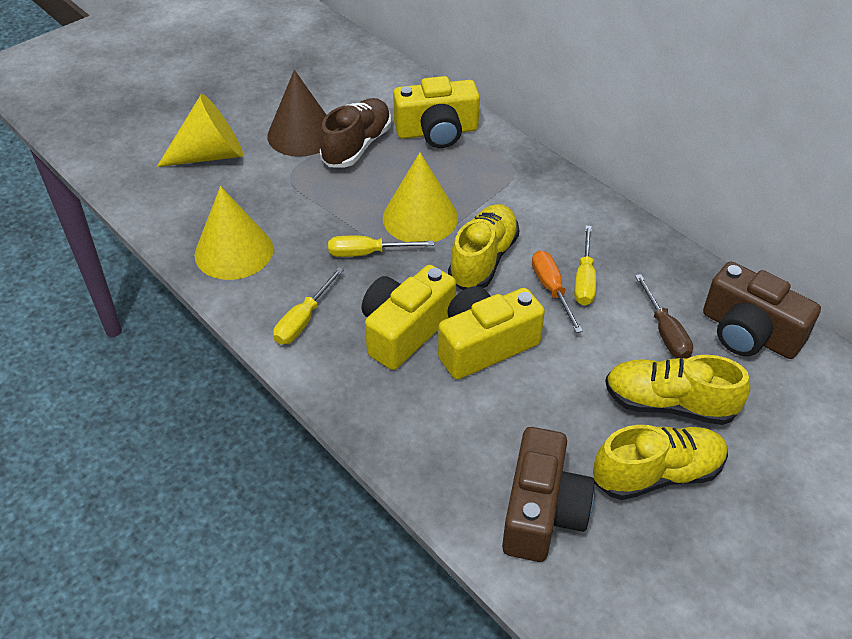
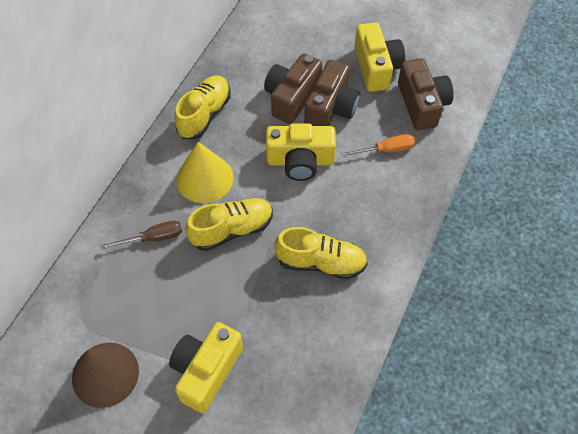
brown camera: [502,427,595,562] [703,261,821,359] = 2 -> [264,53,322,124] [304,59,360,126] [398,58,454,131] = 3
brown shoe: [320,98,391,167] = 1 -> none = 0
yellow cone: [157,94,243,167] [195,186,273,280] [383,153,458,242] = 3 -> [176,142,234,203] = 1
yellow screwdriver: [273,267,344,345] [328,236,434,257] [574,225,596,306] = 3 -> none = 0

